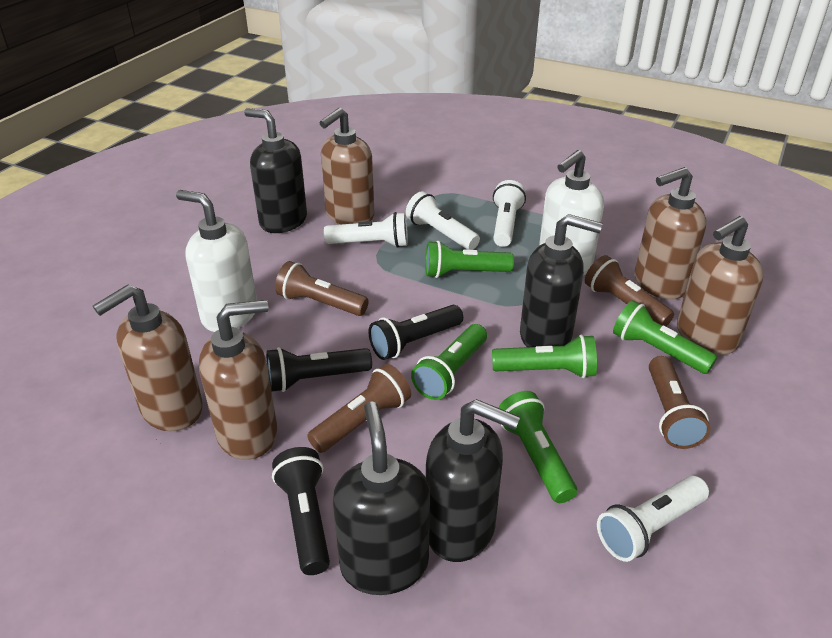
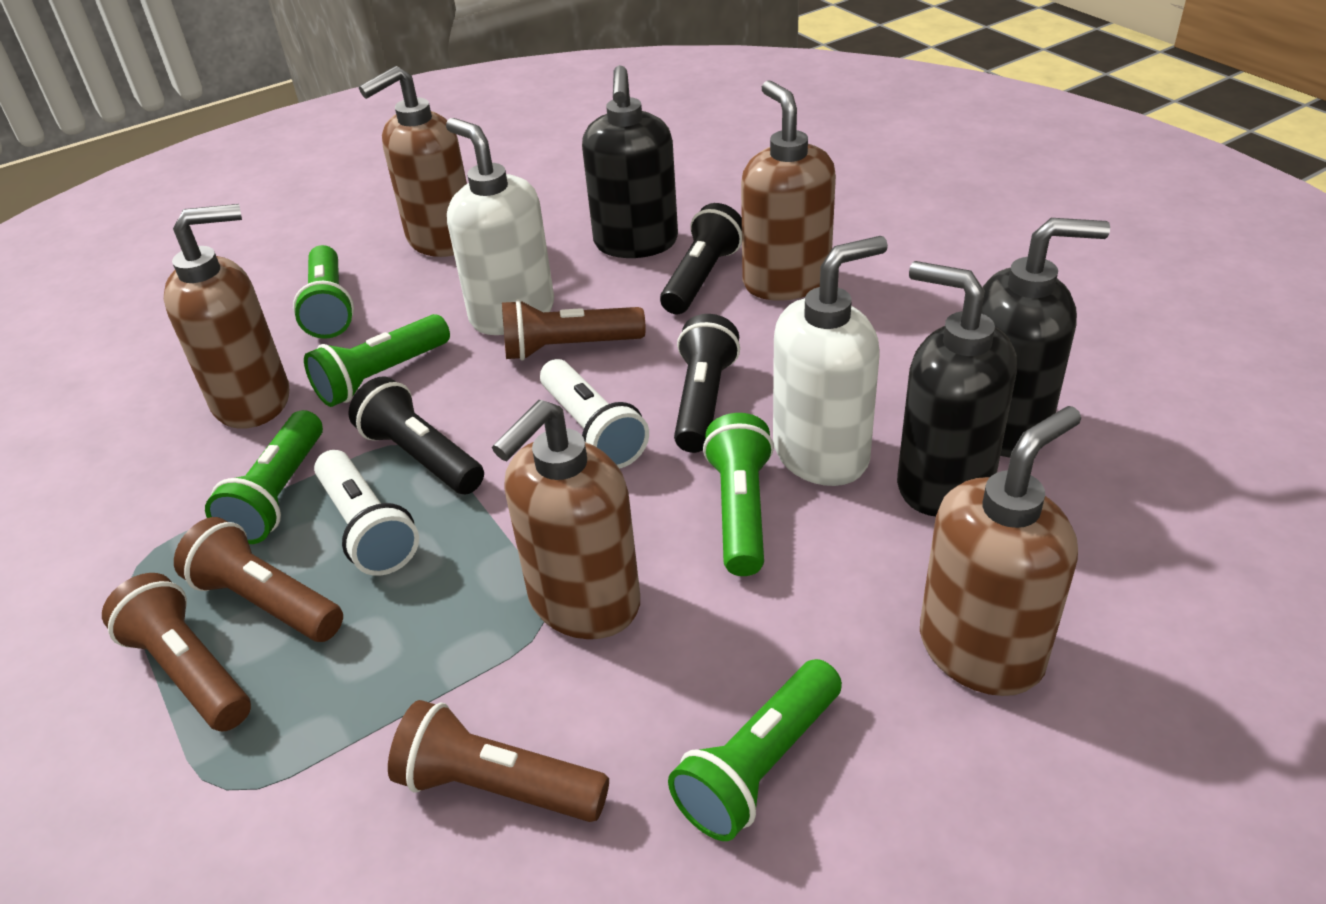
black soap dispenser: [244,108,307,233] [333,401,430,595] [426,399,520,562] [520,214,602,347] = 4 -> [582,65,678,258] [897,261,1017,516] [981,218,1110,458] = 3
white flashlight: [324,212,408,248] [406,191,480,250] [493,180,526,247] [597,476,709,562] = 4 -> [314,450,419,576] [540,359,649,469] = 2

